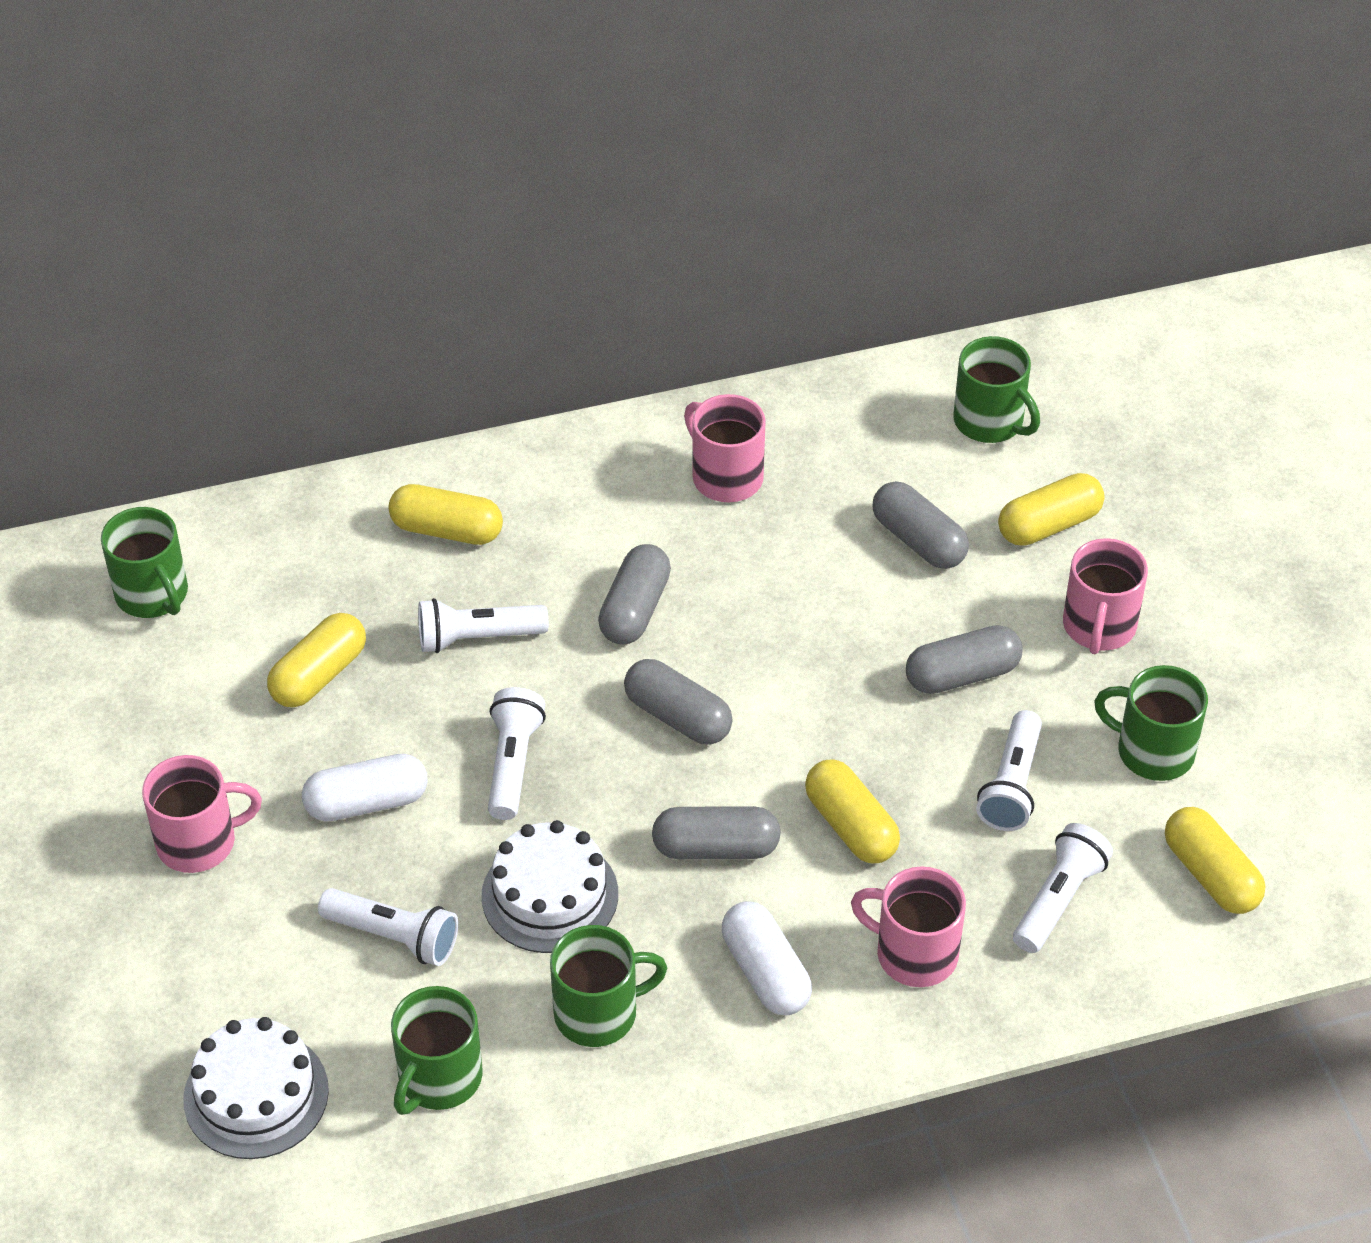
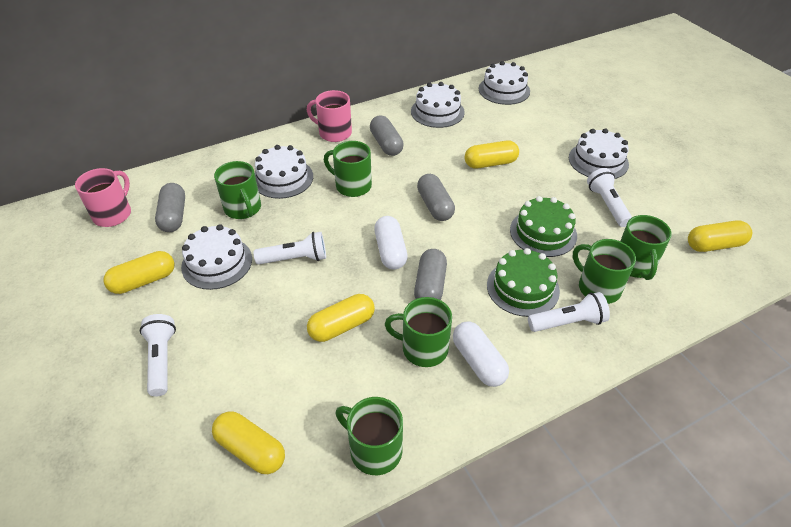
green cake: none = 0 -> [487,248,560,317] [510,196,577,257] = 2
green mug: [101,507,188,618] [391,986,483,1115] [550,925,667,1047] [954,336,1040,443] [1094,665,1208,781] = 5 -> [214,161,261,219] [324,141,372,197] [336,397,403,475] [385,297,452,367] [573,239,636,304] [620,215,672,280] = 6
grey capsule: [598,544,671,644] [624,659,732,744] [652,806,781,859] [873,481,969,569] [906,625,1023,694] = 5 -> [155,183,185,232] [370,115,404,156] [414,249,447,300] [417,174,455,221] = 4
pink mug: [142,755,262,873] [684,394,766,502] [851,866,966,987] [1063,538,1148,654] = 4 -> [75,168,131,227] [307,90,352,142] = 2
white cake: [183,1017,329,1159] [481,820,618,953] = 2 -> [181,224,252,290] [255,145,313,199] [411,82,465,128] [479,61,530,105] [569,128,629,179] = 5
white flashlight: [318,888,458,966] [418,598,548,653] [488,687,546,820] [976,710,1042,831] [1013,823,1113,953] = 5 -> [140,314,176,396] [254,232,326,264] [528,292,610,332] [587,168,632,227] = 4

